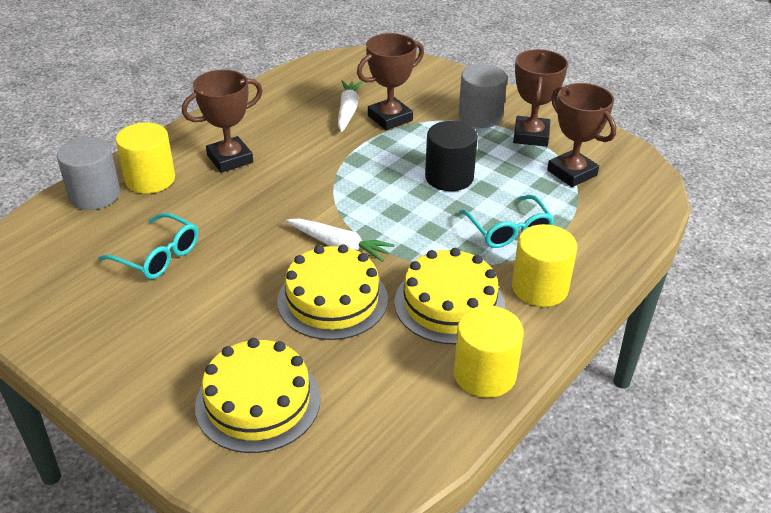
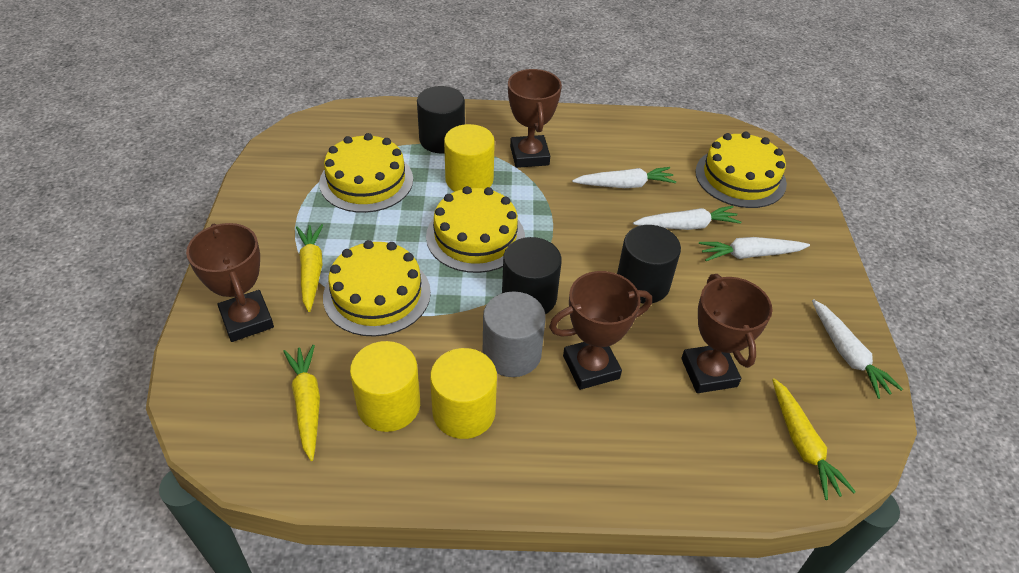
black cylinder: [425,121,478,191] = 1 -> [417,86,465,154] [502,237,562,314] [617,225,681,304] = 3
grey cylinder: [57,137,120,210] [458,64,507,128] = 2 -> [482,291,546,377] = 1
turquoise glasses: [98,213,199,279] [459,195,555,248] = 2 -> none = 0
white carrot: [286,219,394,262] [338,80,363,132] = 2 -> [572,167,676,188] [633,206,742,230] [699,237,810,261] [812,299,903,399] = 4
yellow cake: [195,338,321,453] [277,244,388,340] [394,248,505,344] = 3 -> [319,133,413,213] [323,240,431,337] [426,186,525,273] [695,132,787,208] = 4
yellow carrot: none = 0 -> [283,345,320,461] [296,224,323,312] [772,378,856,500] = 3

